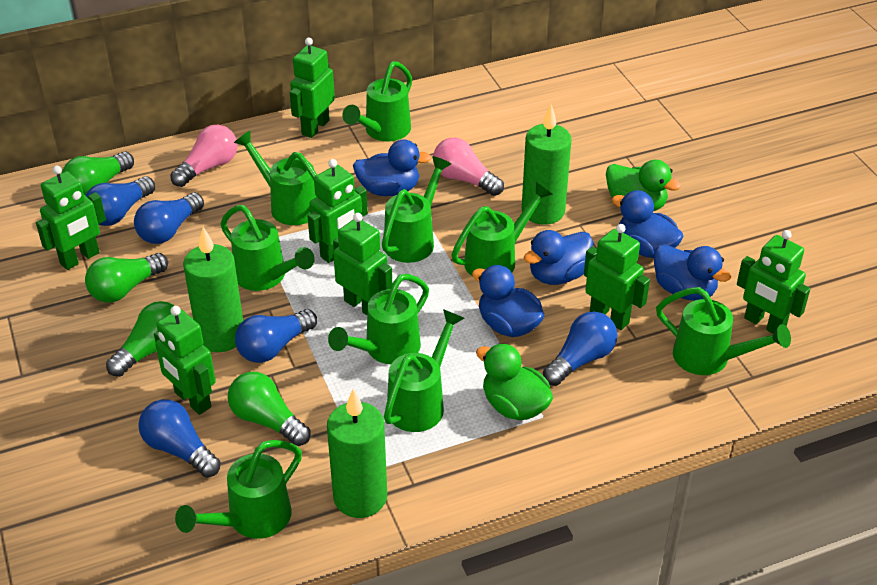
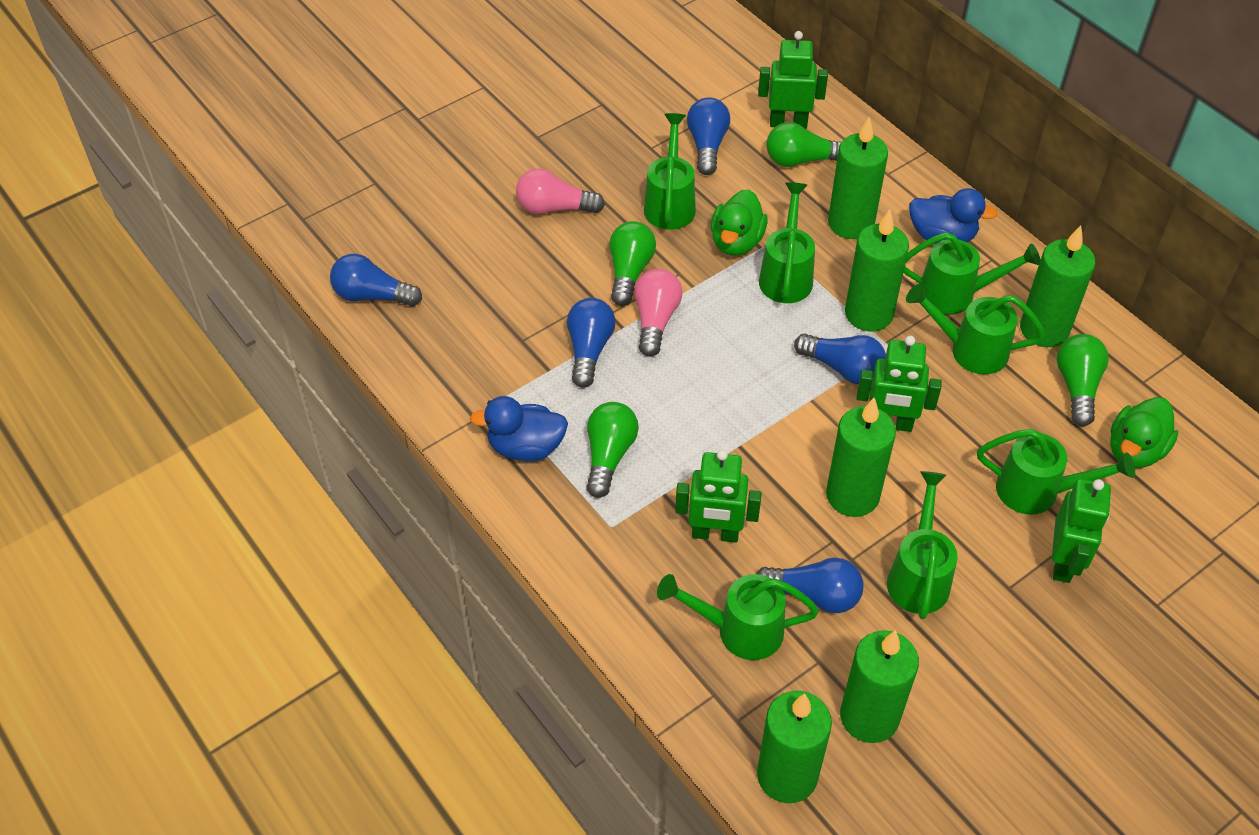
blue duck: [353,139,432,196] [472,265,545,337] [524,230,593,285] [612,190,684,258] [654,244,731,301] = 5 -> [470,396,568,462] [909,188,998,244] = 2
green candle: [183,227,243,352] [327,389,387,518] [522,105,572,225] = 3 -> [757,691,832,803] [826,398,896,517] [828,116,888,239] [840,630,919,743] [845,209,909,331] [1020,225,1095,347] = 6
green robot: [36,166,106,270] [154,306,216,415] [290,38,335,138] [307,159,368,263] [333,213,392,315] [584,224,650,330] [737,230,810,334] = 7 -> [675,449,762,543] [758,31,828,129] [857,336,942,432] [1052,479,1111,583] = 4
green watering can: [175,440,302,539] [221,205,315,291] [234,131,317,225] [328,274,429,364] [342,61,412,141] [382,156,451,263] [384,309,464,432] [451,182,553,276] [656,287,791,375] = 9 -> [644,113,696,230] [657,574,819,660] [759,182,815,303] [887,471,958,619] [903,232,1040,315] [906,283,1045,374] [977,429,1135,515] = 7

